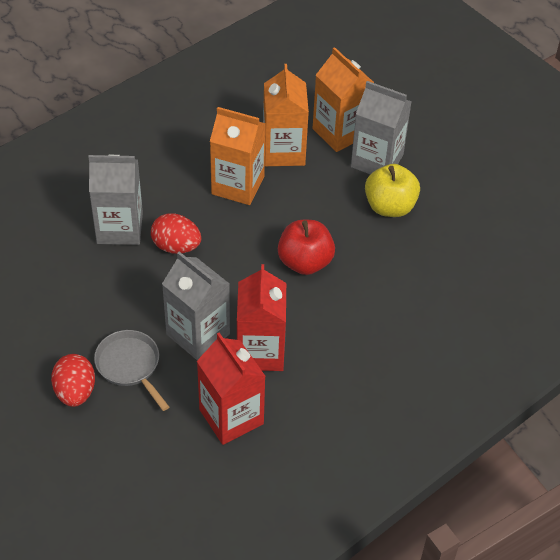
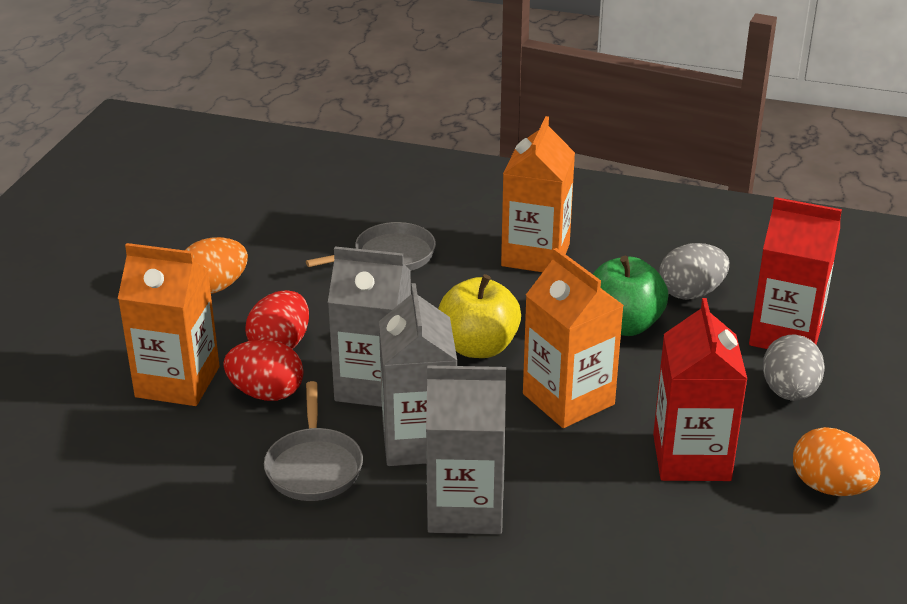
green apple: none = 0 -> [593,256,668,336] = 1
grey egg: none = 0 -> [659,243,729,300] [763,335,825,401] = 2
grey pan: [94,330,169,411] = 1 -> [264,381,363,501] [306,222,436,271] = 2
orange egg: none = 0 -> [185,237,248,294] [793,427,880,496] = 2
red apple: [278,220,335,275] = 1 -> none = 0

